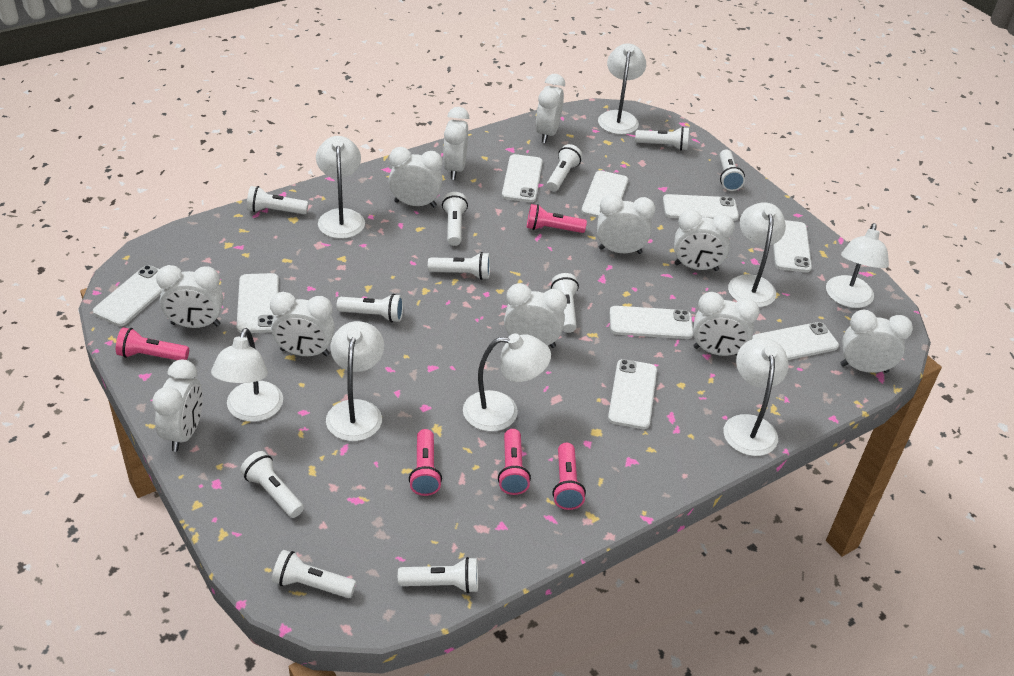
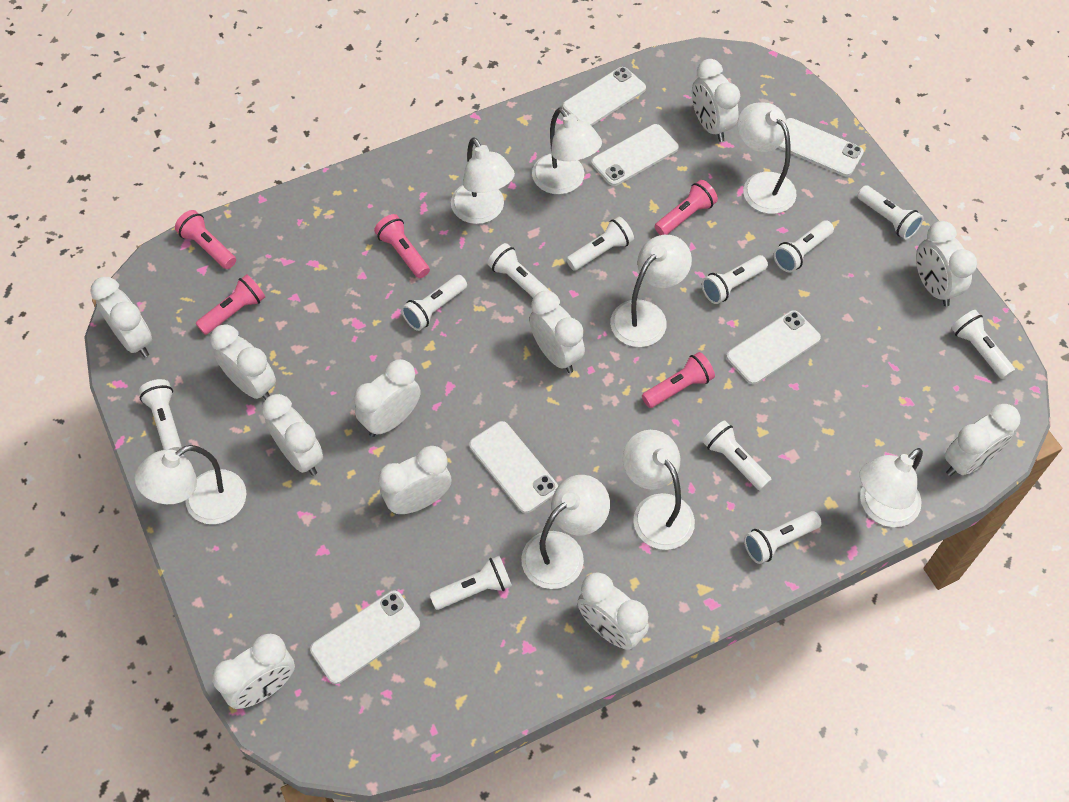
white phone: [93,265,162,326] [237,273,279,333] [502,154,543,202] [581,171,628,218] [608,359,657,429] [609,306,693,339] [663,194,739,221] [752,322,839,360] [773,220,812,272] = 9 -> [310,591,420,684] [469,421,558,513] [563,67,646,126] [591,124,679,186] [726,310,821,384] [778,118,864,177] = 6

